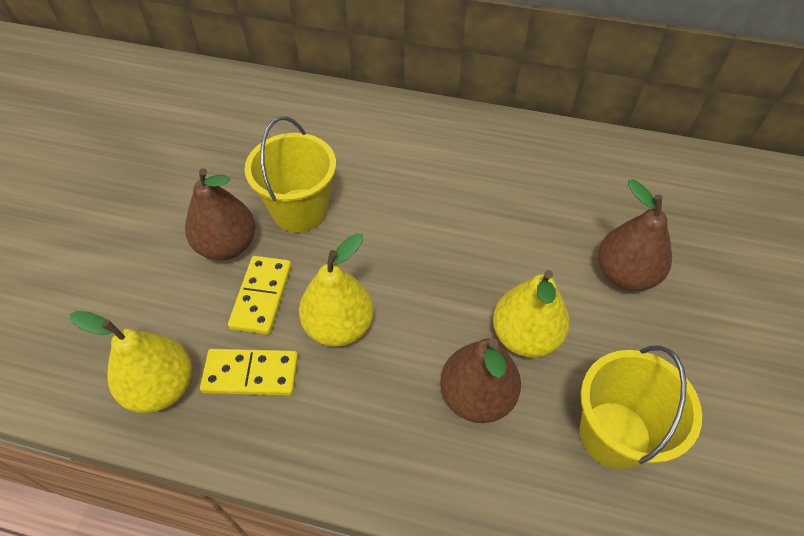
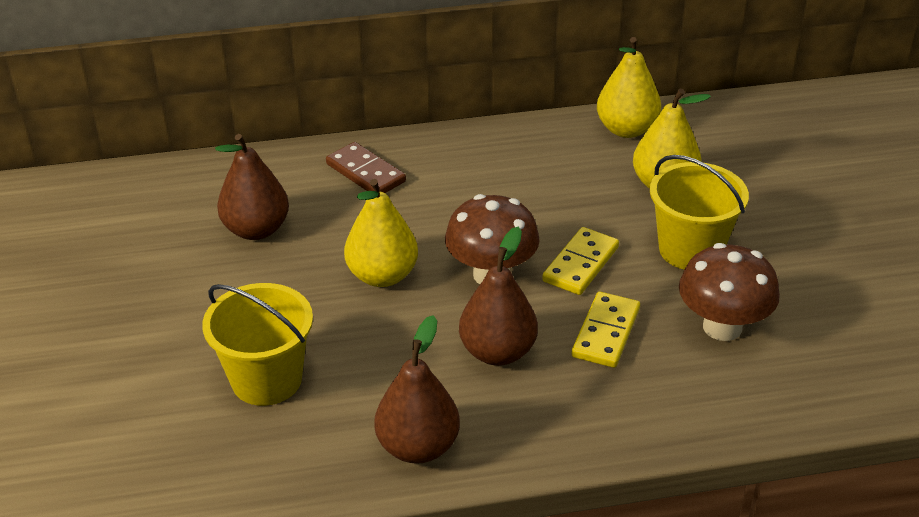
brown domino: none = 0 -> [326,142,406,193] = 1
brown mushroom: none = 0 -> [445,194,540,284] [679,243,780,341] = 2

